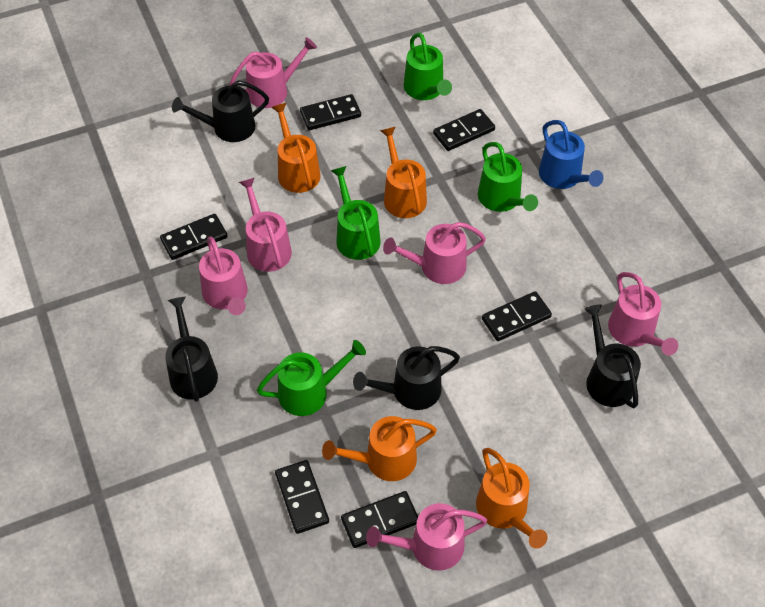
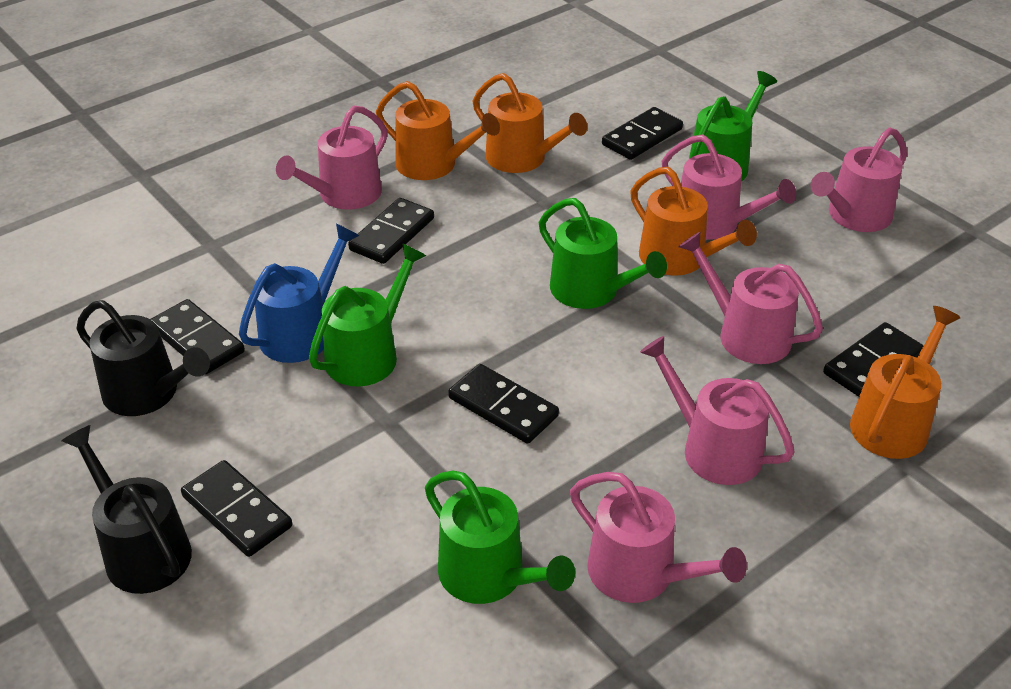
black watering can: [165,297,218,402] [172,80,269,142] [353,346,460,410] [584,304,641,408] = 4 -> [61,425,192,594] [76,300,210,416] = 2

